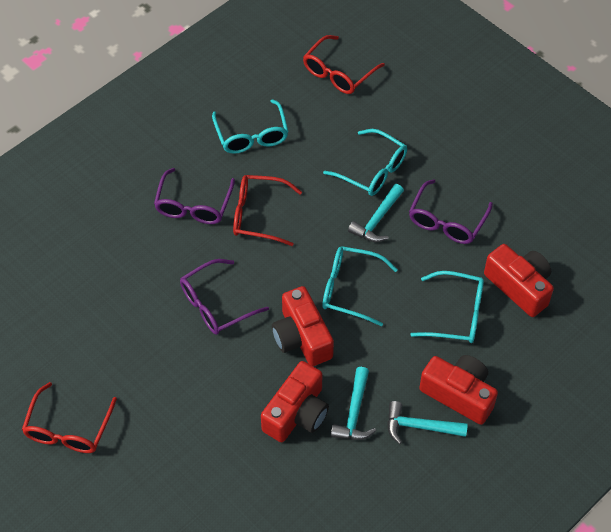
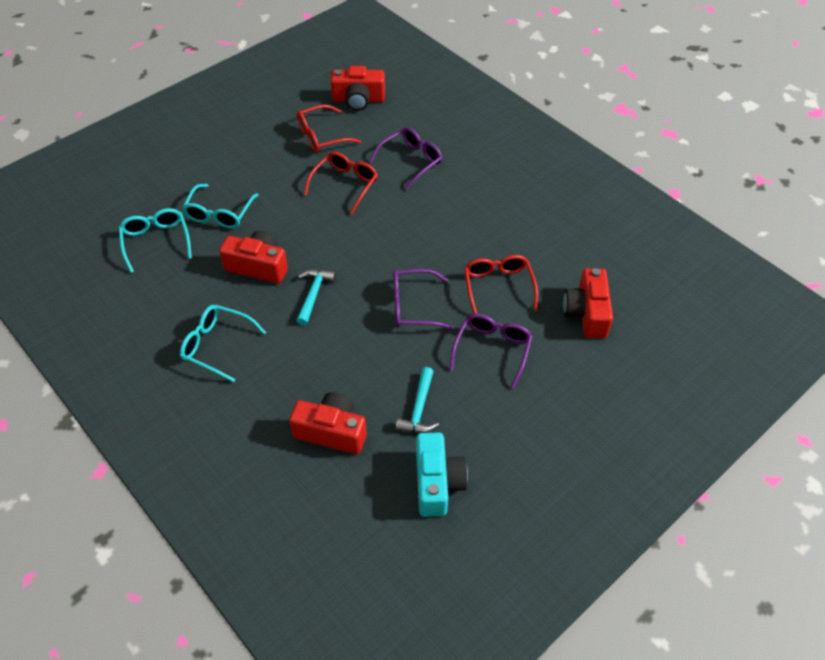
turquoise camera: none = 0 -> [416,432,468,517] = 1
turquoise glasses: [212,99,289,154] [322,246,398,326] [323,129,407,196] [410,271,484,343] = 4 -> [119,208,192,273] [180,305,266,382] [182,184,259,229] = 3
turquoise hammer: [331,367,376,440] [348,184,404,242] [387,401,468,444] = 3 -> [296,269,336,326] [396,367,439,433] = 2

